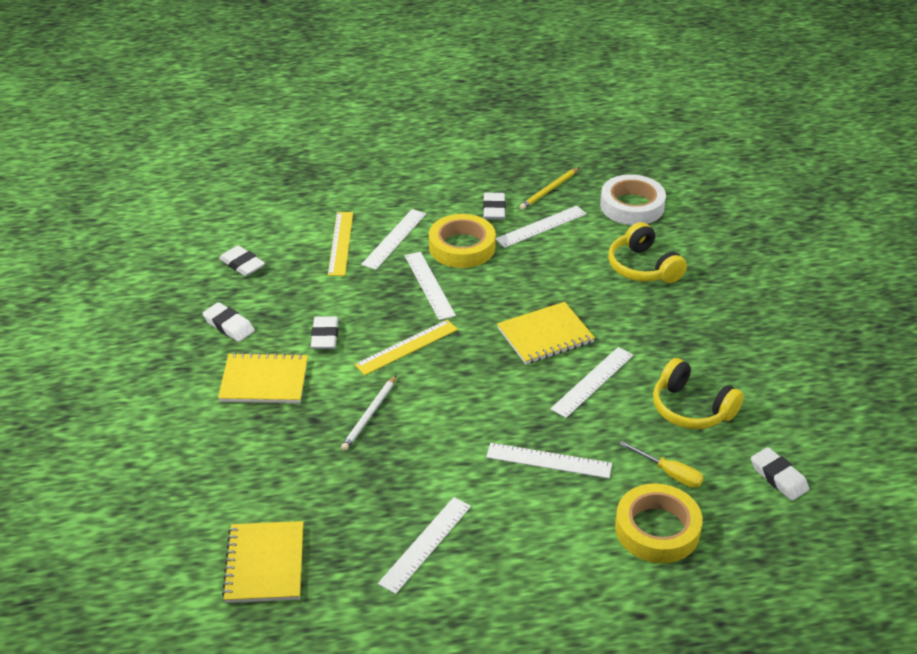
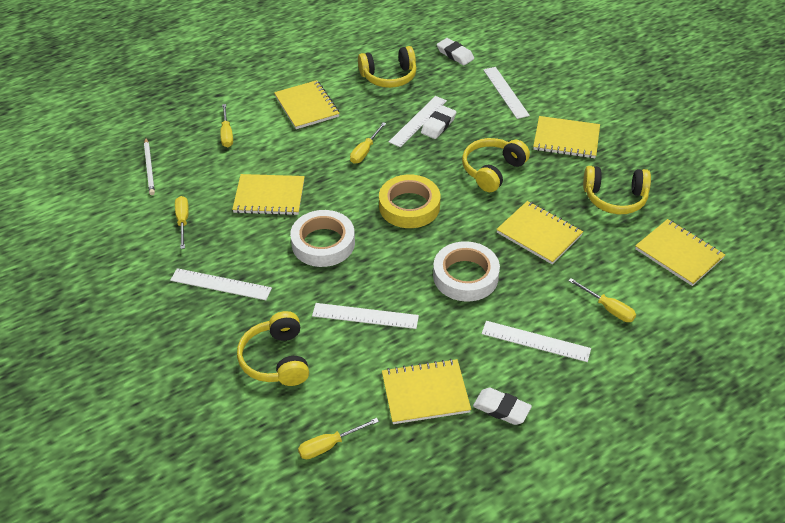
white eraser: [202,302,255,342] [219,245,265,276] [311,316,339,349] [483,193,506,220] [751,447,809,501] = 5 -> [421,106,456,139] [437,38,474,65] [473,388,532,425] = 3
white ruler: [361,209,426,270] [378,497,471,594] [405,252,456,320] [486,443,612,478] [496,206,587,248] [550,347,633,418] = 6 -> [170,268,272,300] [312,303,419,329] [389,96,447,148] [482,321,591,362] [483,67,530,119] = 5
white tape: [600,175,666,225] = 1 -> [290,210,355,267] [433,241,500,302] = 2
yellow headphones: [608,222,687,283] [653,358,744,429] = 2 -> [237,311,309,386] [358,46,417,88] [462,138,530,192] [583,166,651,214] = 4
yellow notebook: [218,352,308,403] [222,521,304,603] [497,302,595,364] = 3 -> [232,174,305,215] [274,80,340,129] [382,359,471,424] [496,201,583,264] [533,116,600,158] [635,219,725,286] = 6
yellow pencil: [520,167,579,210] = 1 -> none = 0
yellow ruler: [328,212,353,276] [354,320,458,375] = 2 -> none = 0
yellow screwdriver: [620,441,704,488] = 1 -> [175,196,189,249] [220,104,233,147] [298,418,379,459] [350,122,386,164] [568,278,636,322] = 5
yellow tape: [429,214,496,268] [615,483,703,563] = 2 -> [379,175,440,228] = 1

